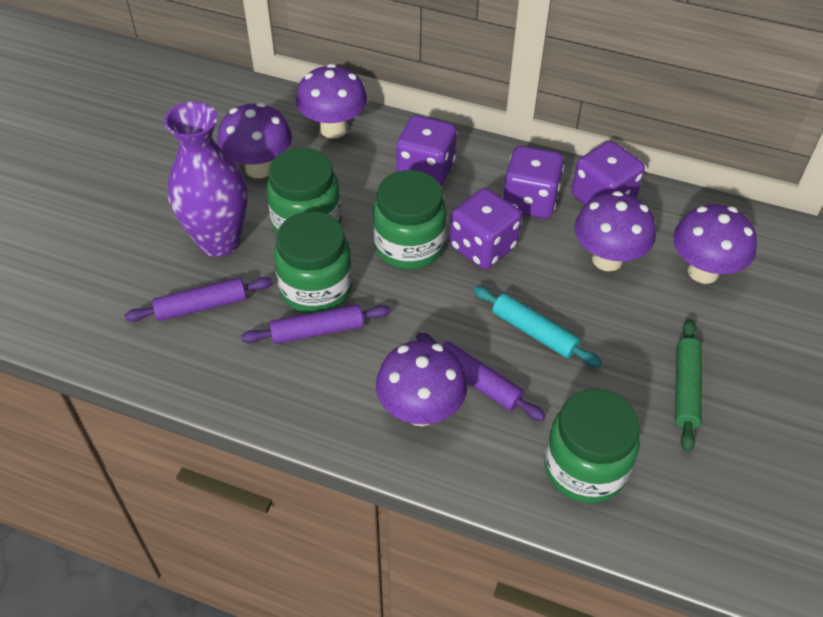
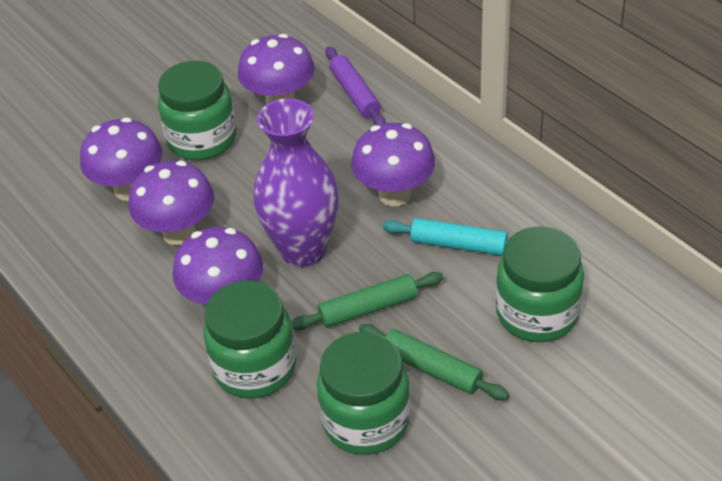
green rolling pin: [675,319,702,452] = 1 -> [291,272,444,330] [359,324,509,400] = 2
purple dice: [396,115,457,187] [449,188,522,269] [502,146,564,219] [572,141,645,205] = 4 -> none = 0
purple rolling pin: [124,277,273,322] [241,304,391,344] [416,333,546,421] = 3 -> [325,47,386,125] = 1

